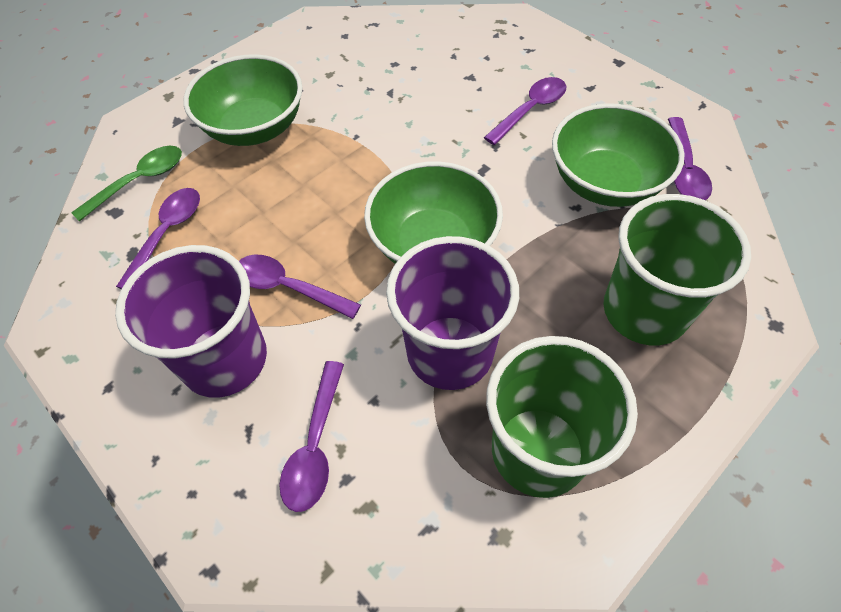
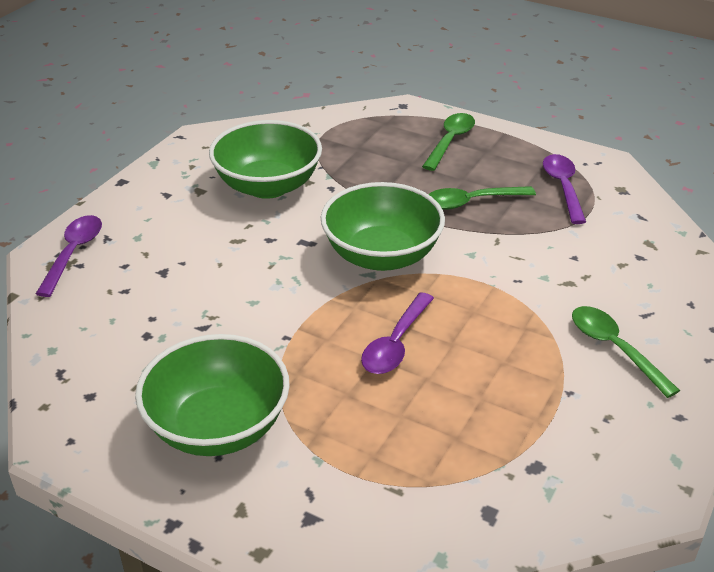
green cup: [486,336,638,498] [603,194,751,346] = 2 -> none = 0
green spoon: [71,146,182,222] = 1 -> [422,113,475,171] [428,186,536,210] [572,306,680,398] = 3
purple cup: [115,245,267,398] [386,236,519,390] = 2 -> none = 0
purple spoon: [116,188,200,289] [239,255,361,319] [279,361,344,512] [484,77,566,145] [668,117,712,200] = 5 -> [36,215,102,297] [361,292,434,374] [543,154,586,224] = 3

